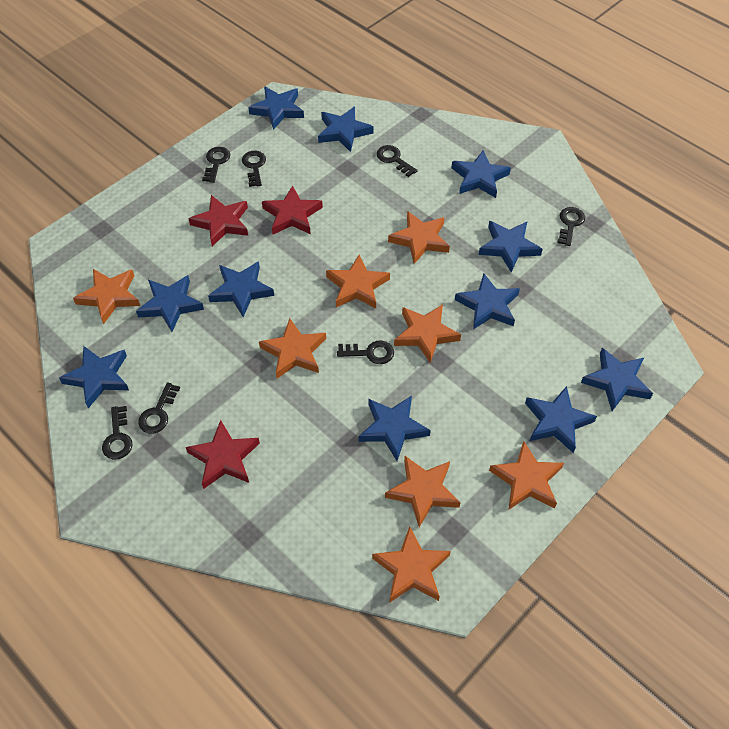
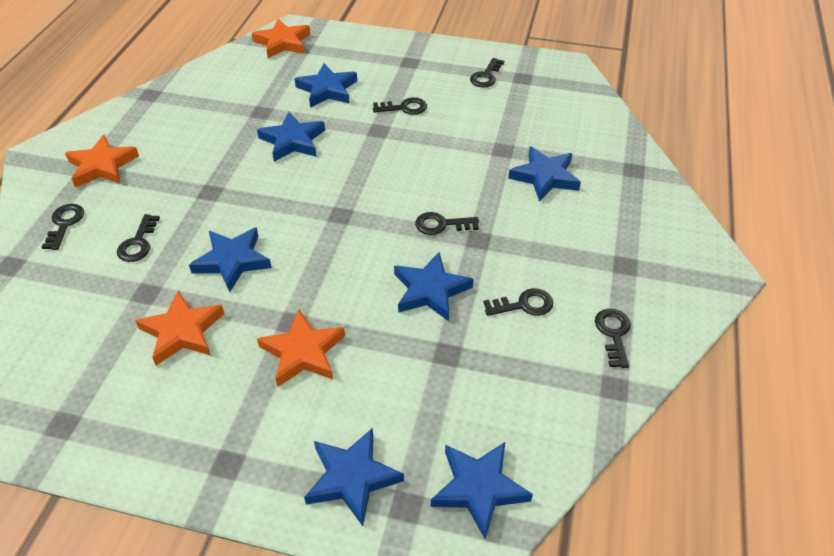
blue star: [59,346,129,408] [136,275,204,332] [208,261,274,317] [248,86,304,130] [318,106,373,152] [359,396,431,461] [452,150,511,198] [455,273,520,330] [479,221,543,273] [525,386,597,453] [581,348,653,411] = 11 -> [189,227,272,292] [257,112,325,162] [295,64,357,108] [304,428,404,526] [394,252,474,321] [431,442,533,539] [508,146,581,201] = 7
orange star: [73,269,140,324] [259,318,326,378] [326,254,390,309] [372,526,451,602] [385,456,461,527] [388,211,450,264] [394,304,461,363] [489,441,564,509] = 8 -> [65,135,139,188] [135,290,225,366] [252,19,310,58] [257,310,345,387] = 4
red star: [186,420,260,489] [188,195,248,246] [262,185,323,234] = 3 -> none = 0

